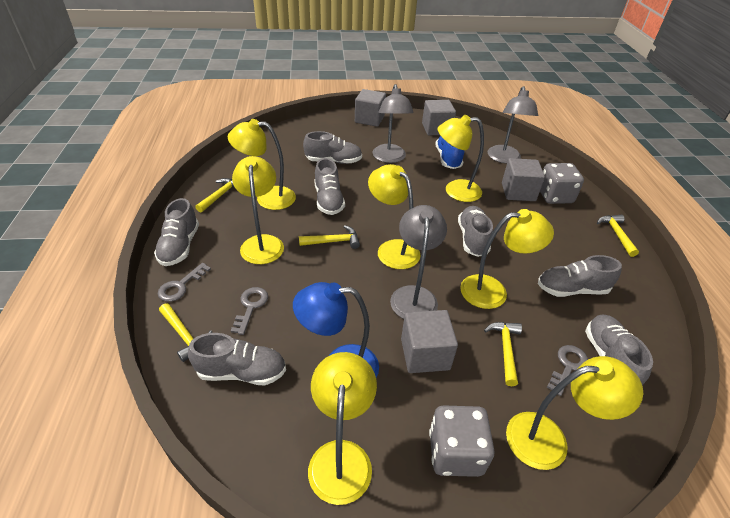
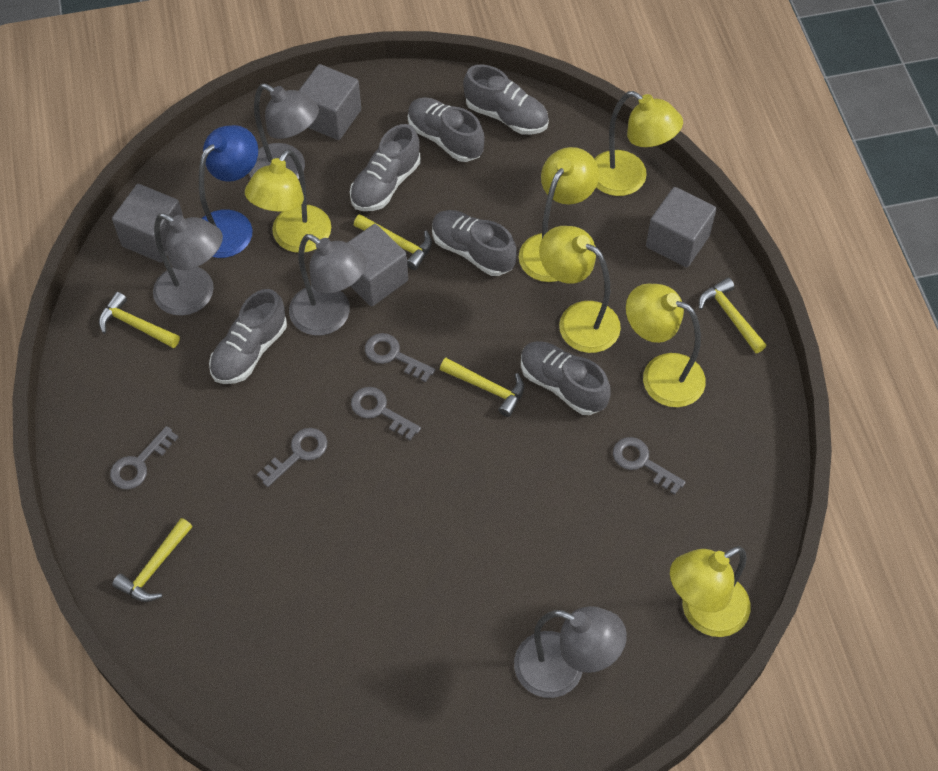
blue shoe: [436,136,465,169] = 1 -> none = 0
grey dice: [429,405,495,477] [540,163,584,204] = 2 -> none = 0
grey key: [158,263,211,302] [230,287,268,335] [547,345,588,396] = 3 -> [110,426,179,489] [257,428,328,487] [351,387,421,440] [365,333,435,382] [613,437,686,495] = 5
grey lamp: [373,84,414,163] [390,205,447,319] [488,86,538,164] = 3 -> [153,213,223,316] [249,83,319,179] [289,234,367,336] [514,606,627,698] = 4
grey shoe: [154,198,199,266] [188,333,286,386] [303,131,362,164] [314,158,345,215] [458,206,493,257] [538,255,622,297] [585,315,653,385] = 7 -> [209,289,287,384] [350,124,421,211] [408,97,485,162] [432,210,517,276] [463,64,549,135] [521,341,611,415] = 6
yellow lamp: [228,119,296,210] [232,156,284,264] [308,352,377,505] [368,164,420,269] [438,115,484,202] [460,209,554,309] [506,356,643,470] = 7 -> [245,149,331,253] [519,147,599,282] [539,226,621,353] [594,91,683,196] [626,284,706,407] [670,546,750,637] = 6

